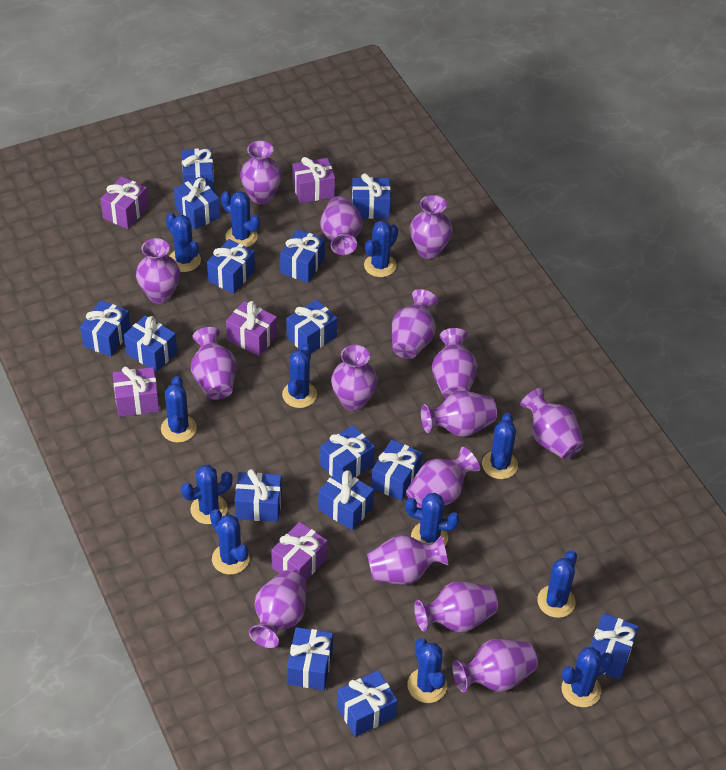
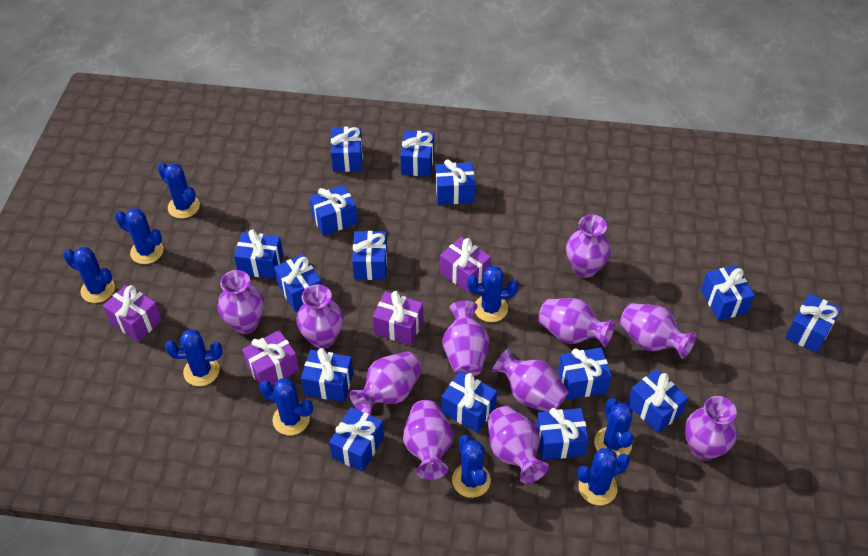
blue cactus: [161,376,197,443] [166,213,201,272] [181,465,233,524] [210,509,250,575] [221,191,260,247] [282,344,317,408] [364,220,398,277] [405,493,460,545] [407,638,447,703] [482,413,518,479] [537,550,577,618] [561,647,613,707] = 12 -> [63,247,115,303] [115,208,164,264] [158,163,200,219] [165,329,222,386] [259,378,313,435] [452,435,491,498] [467,266,518,322] [577,448,630,505] [594,398,633,459] = 9
purple gift: [100,177,149,229] [113,366,159,417] [226,301,277,356] [271,522,327,581] [292,157,335,203] = 5 -> [103,284,162,342] [242,330,299,385] [372,291,423,346] [440,237,491,293] = 4
purple vase: [136,238,180,303] [191,327,236,400] [240,141,282,204] [249,570,306,648] [320,196,363,255] [331,345,378,411] [367,535,448,585] [392,289,438,359] [406,447,480,508] [410,195,452,259] [414,581,498,633] [421,391,497,437] [432,328,477,399] [452,639,538,692] [520,388,584,459] = 15 -> [217,270,264,334] [296,285,344,349] [350,352,422,415] [403,400,453,480] [442,300,489,376] [488,406,549,484] [492,348,569,412] [538,298,615,347] [566,214,611,278] [620,303,697,359] [685,396,737,460] = 11

